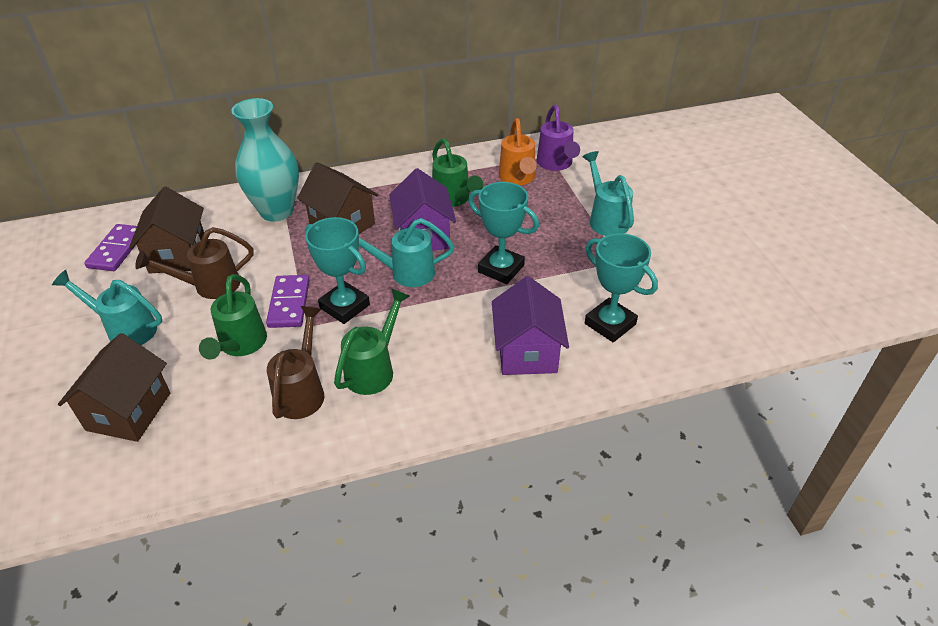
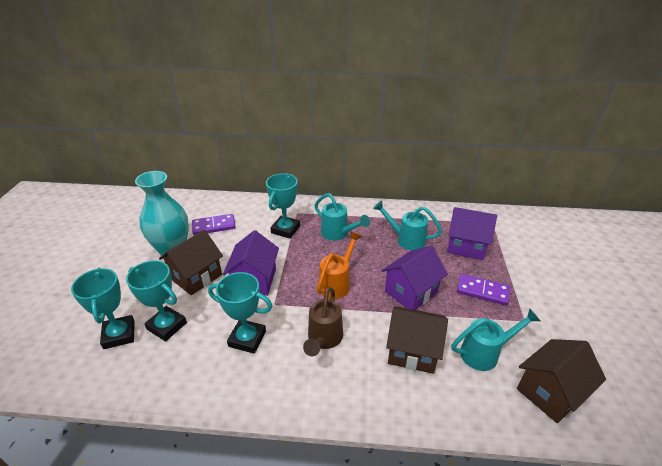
brown watering can: [135,227,254,299] [267,306,324,419] = 2 -> [303,287,343,356] = 1
green watering can: [199,274,267,360] [334,288,410,395] [432,138,483,207] = 3 -> none = 0
purple house: [389,168,456,251] [492,276,569,375] = 2 -> [223,230,279,296] [382,245,448,310] [447,207,497,260] = 3
purple watering can: [537,105,580,171] = 1 -> none = 0
turquoise trophy: [305,217,370,324] [468,182,539,284] [585,233,658,343] = 3 -> [71,267,135,349] [126,260,187,341] [208,272,273,353] [266,173,300,239] = 4

